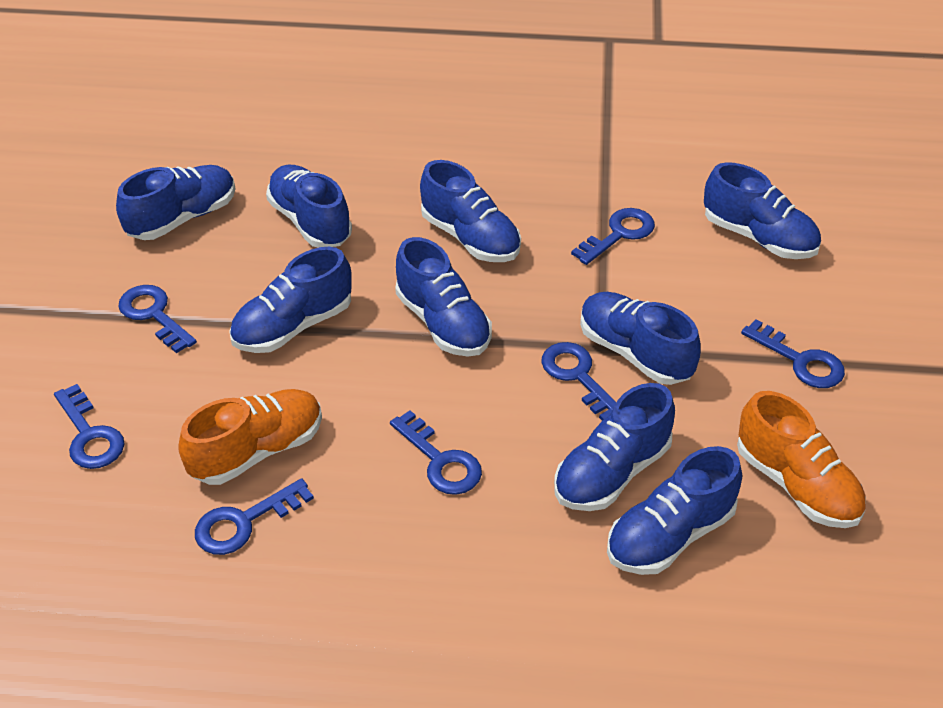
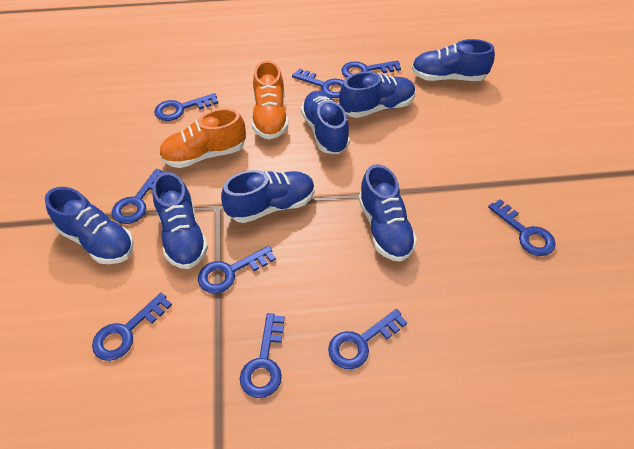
blue key: [54,384,124,469] [118,285,197,353] [195,478,314,555] [390,410,482,495] [541,342,616,421] [571,208,655,265] [741,320,845,388] = 7 -> [92,293,172,361] [112,169,164,224] [154,93,218,121] [198,246,276,294] [240,313,285,398] [292,68,344,98] [328,309,407,369] [342,60,401,78] [488,199,556,256] = 9
blue shoe: [116,165,236,240] [229,247,352,353] [266,165,352,248] [395,237,492,357] [420,160,521,262] [554,383,675,511] [580,292,701,385] [607,446,742,575] [704,162,821,259] = 9 -> [45,187,134,264] [152,172,208,269] [221,170,315,223] [301,91,350,154] [339,71,416,118] [358,164,417,262] [411,39,495,81] = 7

